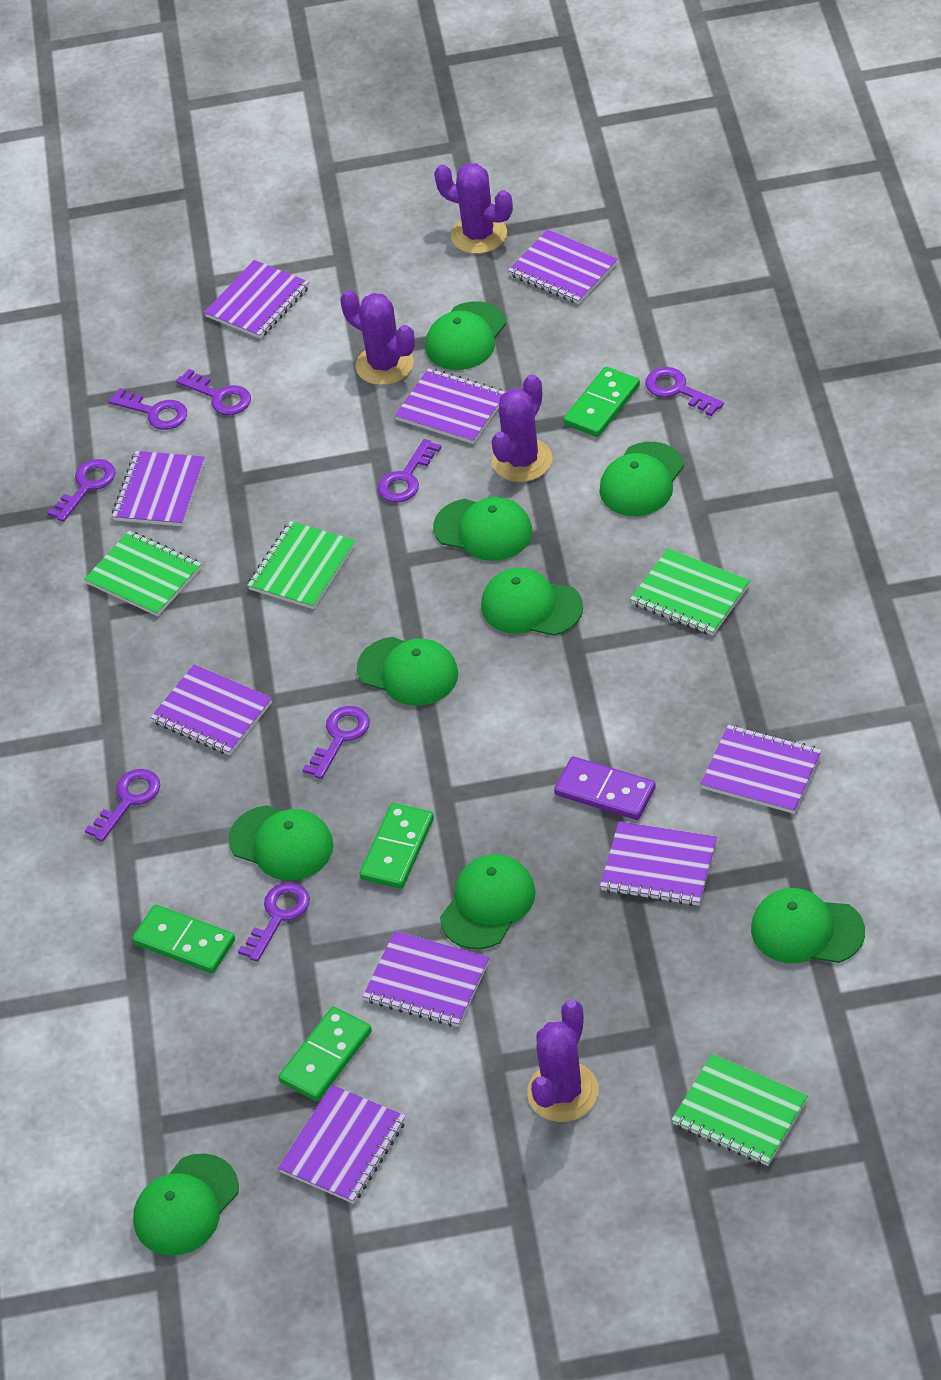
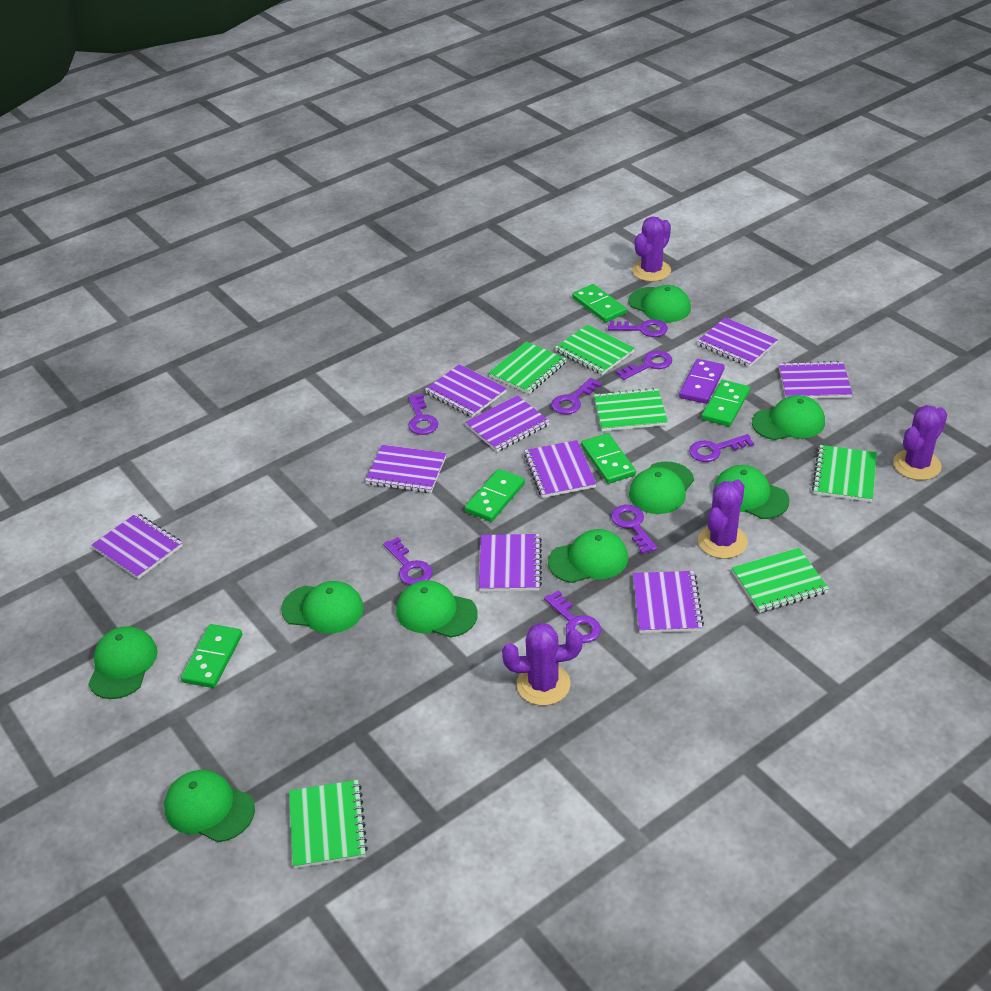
green domino: [132,905,235,973] [278,1007,372,1101] [359,803,434,889] [563,367,640,437] = 4 -> [181,624,242,688] [465,469,525,522] [572,284,627,323] [581,433,636,484] [702,380,750,426] = 5
green notebook: [84,531,201,616] [247,521,355,609] [630,548,750,636] [672,1054,808,1166] = 4 -> [289,780,368,868] [488,341,567,394] [555,324,635,375] [594,388,668,431] [732,548,829,613] [812,445,877,502] = 6

